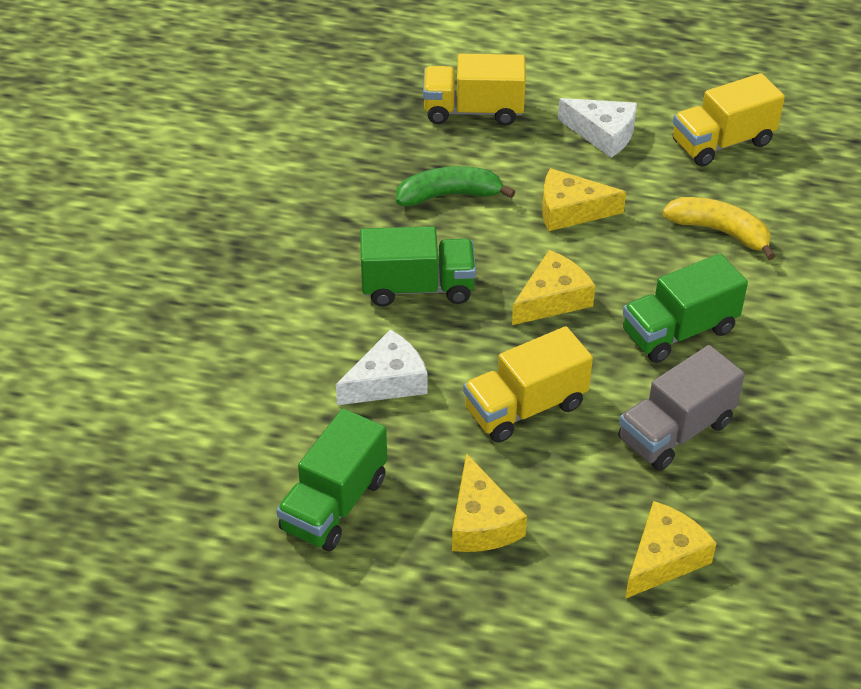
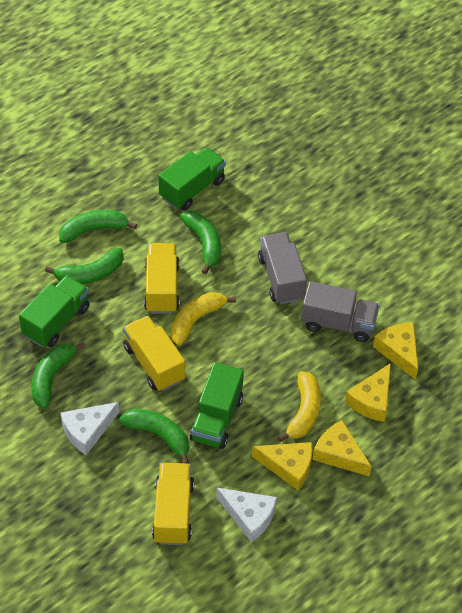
green banana: [396,166,515,206] = 1 -> [31,343,85,408] [45,248,124,284] [59,210,137,243] [119,409,189,464] [180,211,221,274] = 5
grey truck: [618,345,745,471] = 1 -> [258,232,307,304] [301,281,379,342] = 2
yellow banana: [662,197,776,260] = 1 -> [171,292,236,346] [278,371,321,442] = 2

